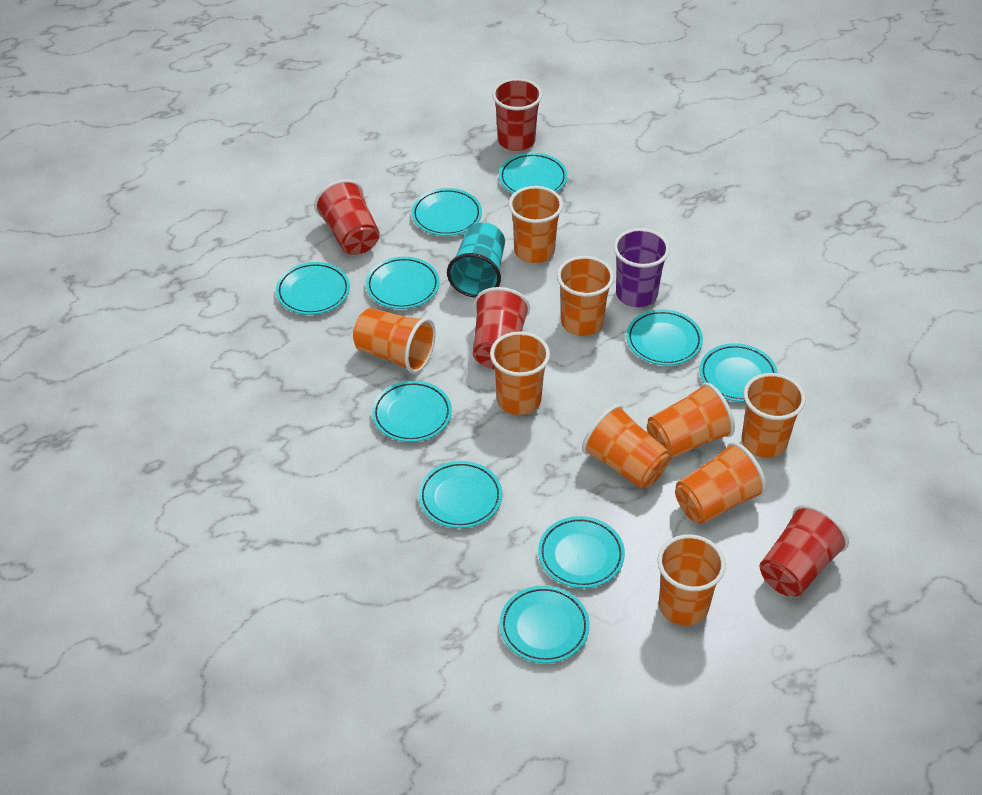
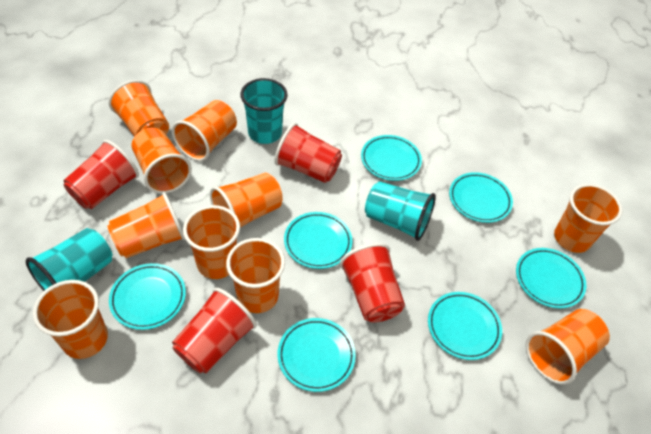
orange cup: [353,308,436,374] [490,332,550,415] [509,186,563,263] [557,256,614,336] [582,404,670,489] [647,382,735,459] [657,534,726,626] [675,442,767,524] [742,373,806,458] = 9 -> [33,280,108,359] [107,192,185,258] [109,80,169,137] [132,127,192,194] [172,100,237,161] [183,205,240,279] [210,173,283,228] [226,238,285,313] [525,309,610,385] [554,184,623,253] = 10
purple cup: [614,228,670,307] = 1 -> none = 0
turquoise cup: [447,222,505,298] = 1 -> [26,228,112,291] [240,78,288,144] [365,181,436,241] = 3
turquoise plate: [276,262,350,315] [366,257,440,309] [372,381,452,442] [412,188,482,236] [418,461,502,528] [499,153,567,194] [499,585,590,663] [538,516,625,588] [626,309,703,365] [699,343,778,402] = 10 -> [109,263,186,330] [278,318,356,392] [284,212,352,269] [361,135,422,181] [428,292,502,360] [449,172,513,223] [516,248,586,308] = 7

